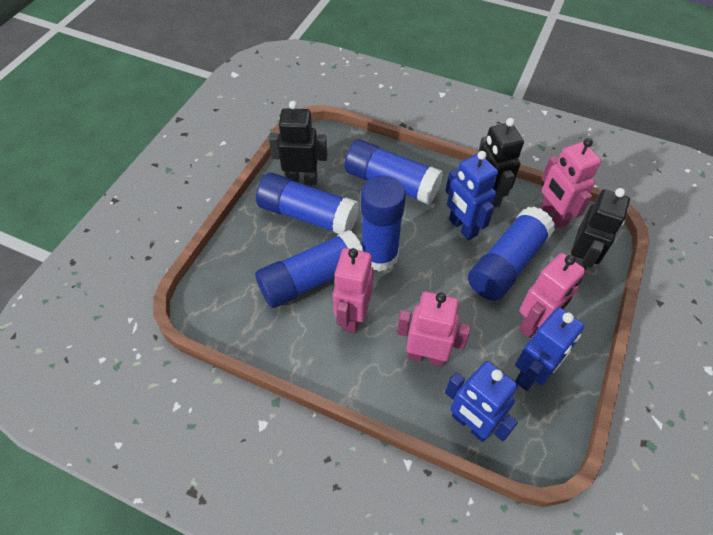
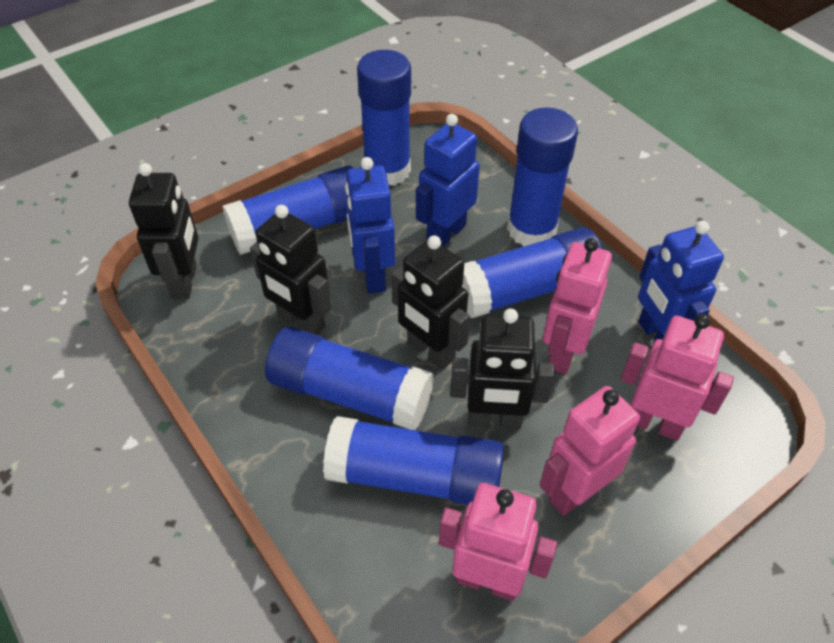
black robot: [269,101,328,185] [478,118,524,208] [571,188,630,270] = 3 -> [129,163,198,299] [250,205,331,335] [391,235,470,370] [450,308,555,429] = 4
blue glue stick: [255,230,364,308] [256,173,359,234] [344,139,443,205] [361,176,406,272] [468,207,555,301] = 5 -> [223,166,354,255] [265,327,434,430] [323,416,504,505] [357,50,411,186] [461,227,603,318] [507,108,578,246] = 6

